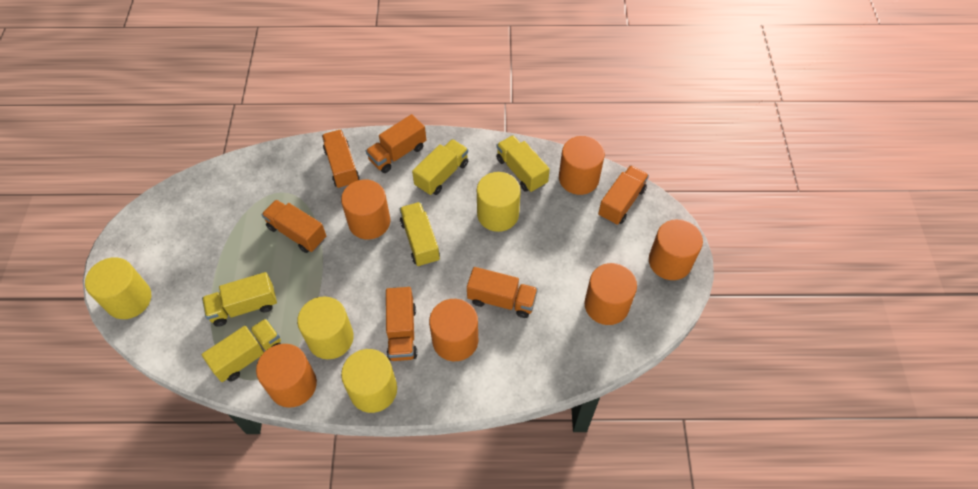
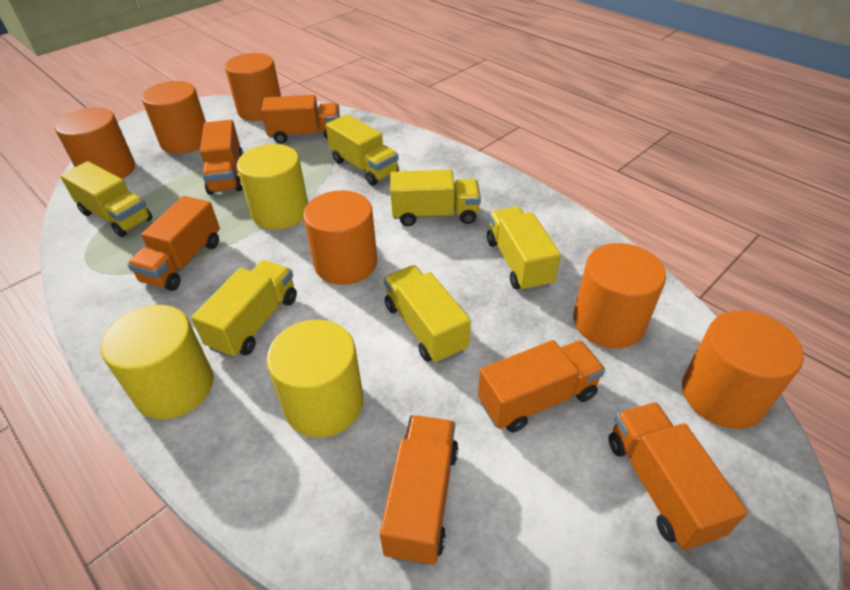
yellow cylinder: [85,257,151,319] [297,297,354,359] [341,349,397,413] [477,172,521,232] = 4 -> [101,305,214,419] [237,144,308,230] [267,319,363,438] = 3
yellow truck: [202,272,277,327] [202,318,281,382] [400,202,440,267] [412,139,468,195] [496,135,550,192] = 5 -> [60,161,152,237] [191,260,297,358] [326,114,399,186] [384,265,471,364] [390,169,481,226] [487,206,561,292] = 6

